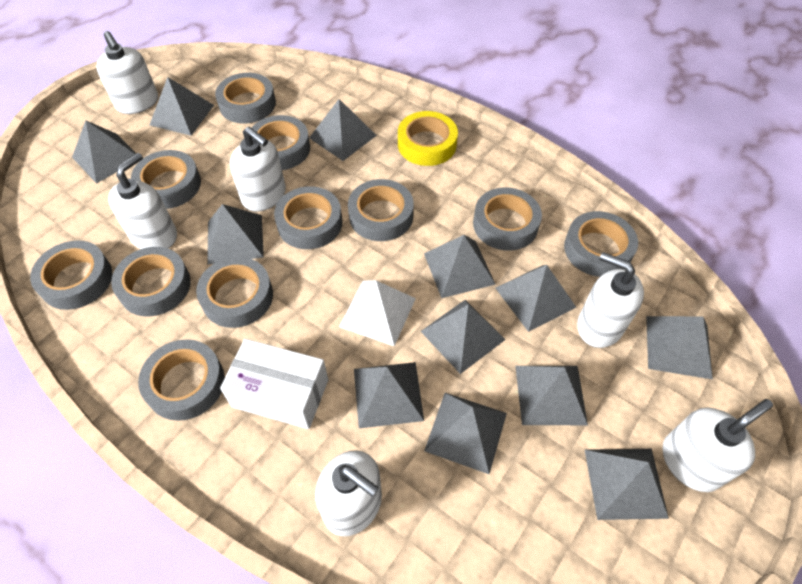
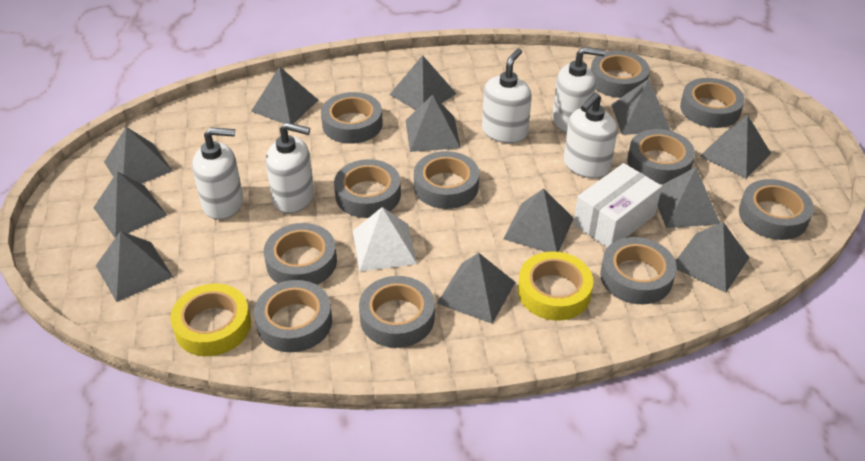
white soap dispenser: [96,31,158,114] [108,153,177,249] [230,127,286,212] [315,450,382,536] [577,252,644,348] [663,399,773,492] = 6 -> [192,127,243,220] [266,122,314,213] [482,48,532,143] [552,47,605,133] [564,93,618,178] = 5
yellow tape: [398,111,458,166] = 1 -> [170,284,251,356] [518,251,593,321] = 2

